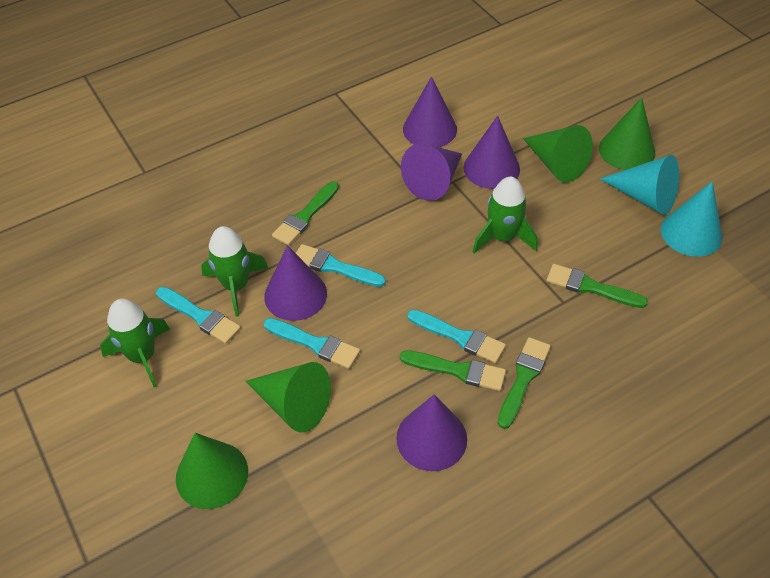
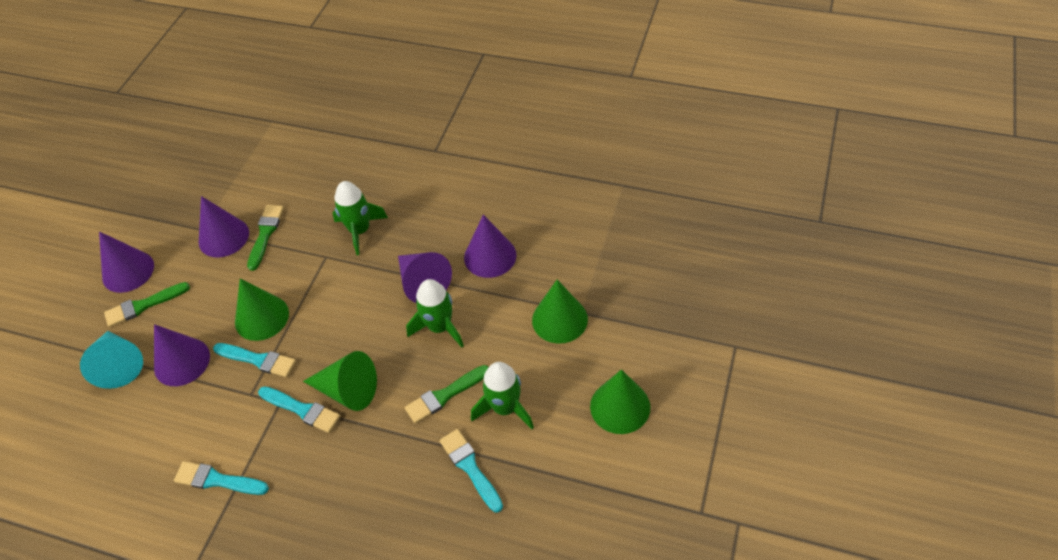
green brush: [272,181,339,245] [400,350,506,391] [498,337,551,429] [546,264,648,308] = 4 -> [104,282,190,327] [247,205,284,271] [405,365,489,424] = 3
turquoise cone: [600,155,679,215] [661,182,723,257] = 2 -> [80,331,143,389] = 1

